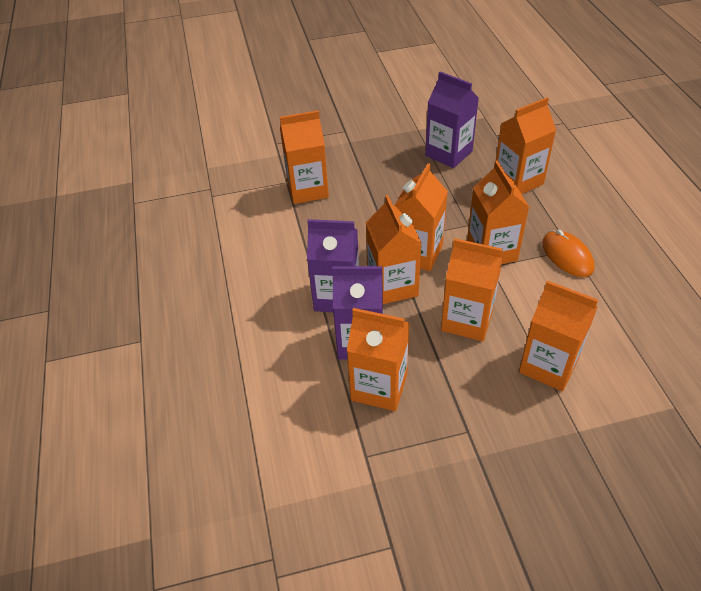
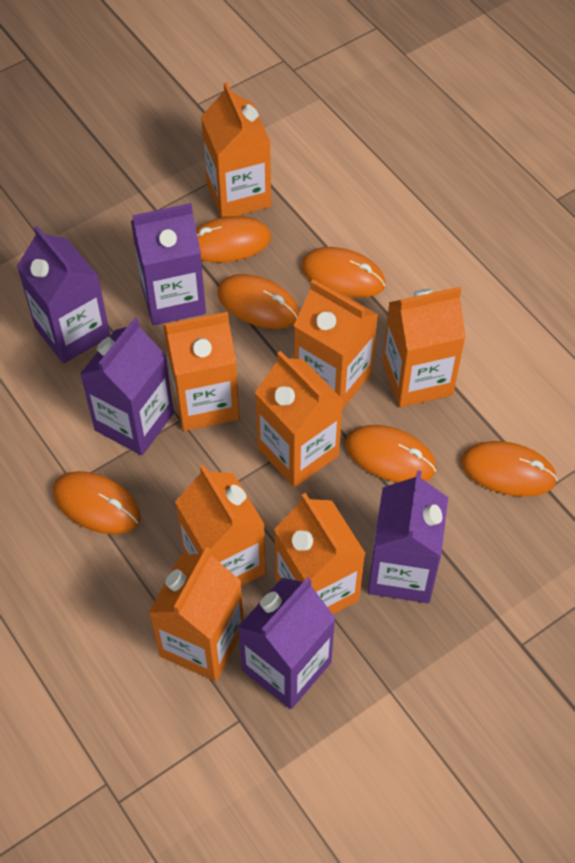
orange mouse: [542,230,595,277] = 1 -> [53,471,141,534] [196,216,271,263] [217,274,299,329] [301,247,386,298] [345,425,436,482] [461,441,558,497] = 6
purple carton: [307,219,359,312] [332,266,383,360] [425,71,479,168] = 3 -> [17,226,110,363] [80,318,174,455] [131,203,206,326] [238,577,336,709] [368,470,448,603] = 5

